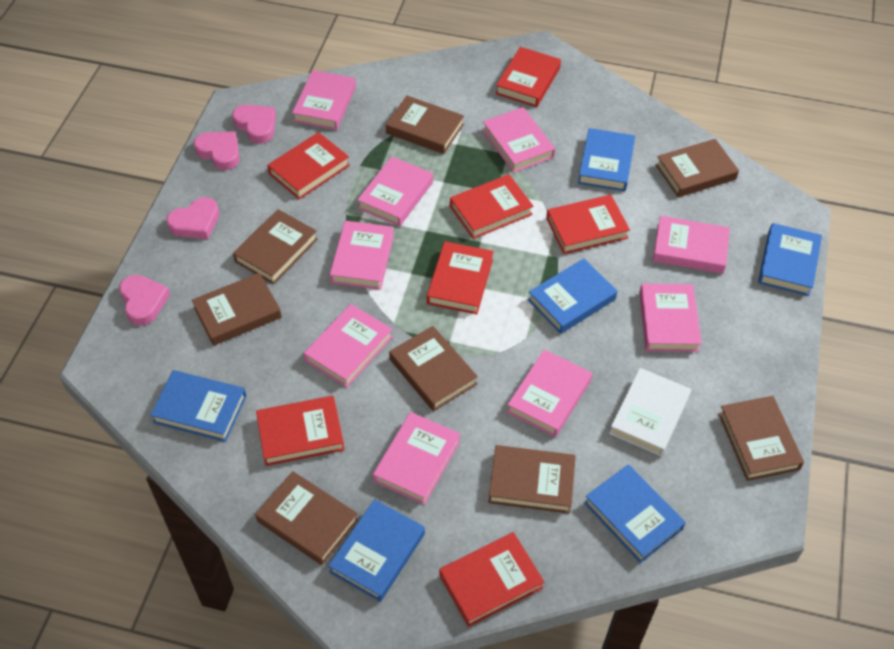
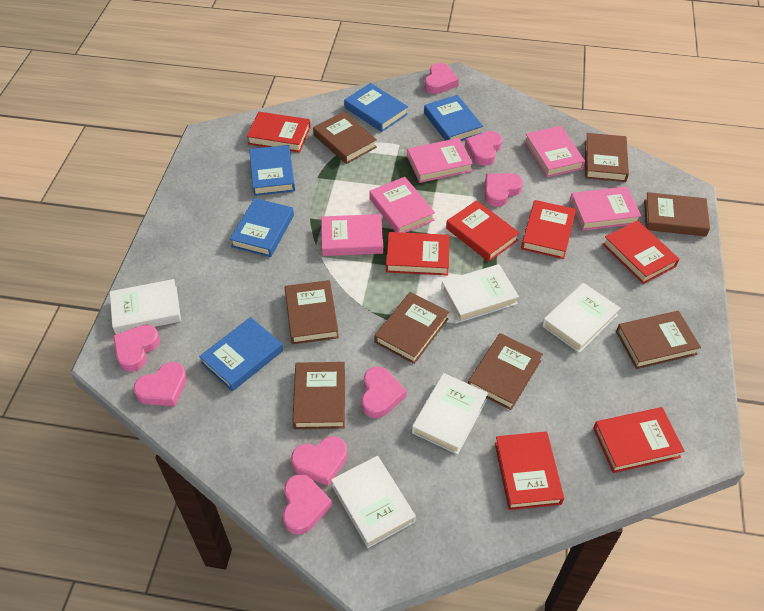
blue book: [150,370,247,442] [328,499,425,602] [528,258,617,334] [578,128,635,191] [584,464,686,563] [758,223,822,296] = 6 -> [199,317,283,391] [230,198,294,257] [249,145,295,196] [344,83,408,132] [424,95,483,141] = 5
pink book: [292,70,356,130] [304,304,393,388] [330,221,394,290] [357,156,433,226] [373,412,461,505] [483,107,555,173] [507,350,592,437] [639,284,702,352] [653,216,730,274] = 9 -> [321,214,383,256] [369,177,435,233] [407,138,473,183] [524,126,585,177] [570,186,641,231] = 5
pink heart: [119,275,170,326] [166,197,219,239] [194,131,240,170] [232,105,276,144] = 4 -> [113,324,160,372] [133,362,187,406] [283,474,332,534] [291,436,347,486] [362,367,407,418] [425,63,459,94] [465,131,502,166] [485,173,523,207] = 8
white book: [609,368,691,456] = 1 -> [110,279,181,334] [331,456,416,548] [412,373,488,455] [441,264,519,322] [542,283,621,353] = 5

